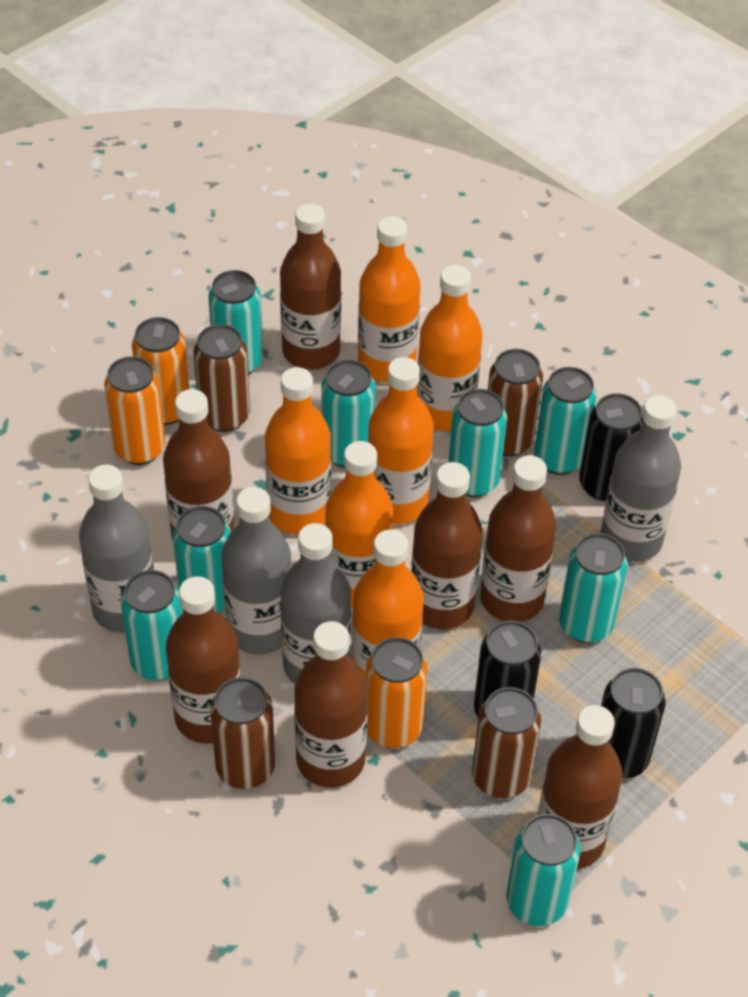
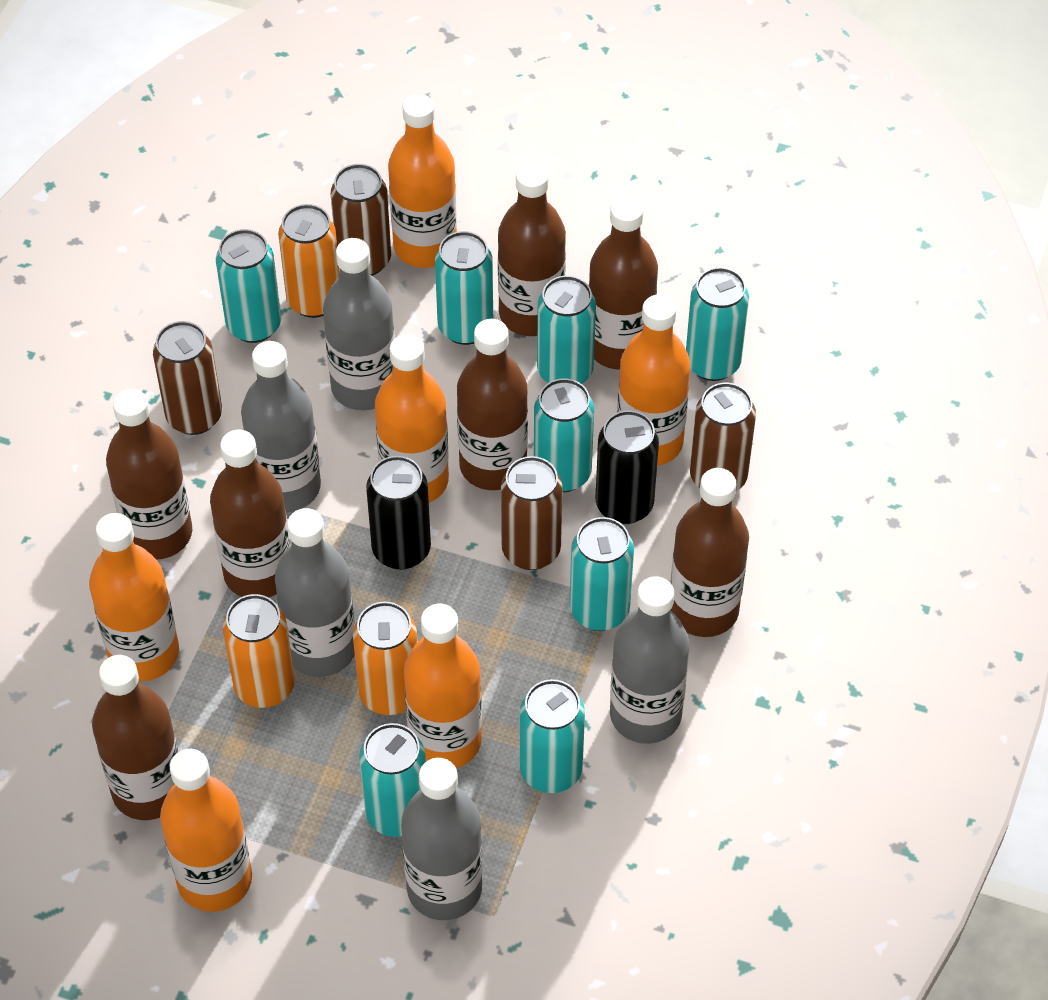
black can: [474,621,541,718] [579,393,643,502] [601,668,666,779] = 3 -> [366,456,431,570] [595,410,659,524] = 2
grey bottle: [79,464,154,633] [221,487,291,655] [280,523,351,684] [600,395,681,562] = 4 -> [241,341,321,512] [275,508,355,677] [323,238,395,410] [401,758,482,920] [610,576,689,744] = 5

